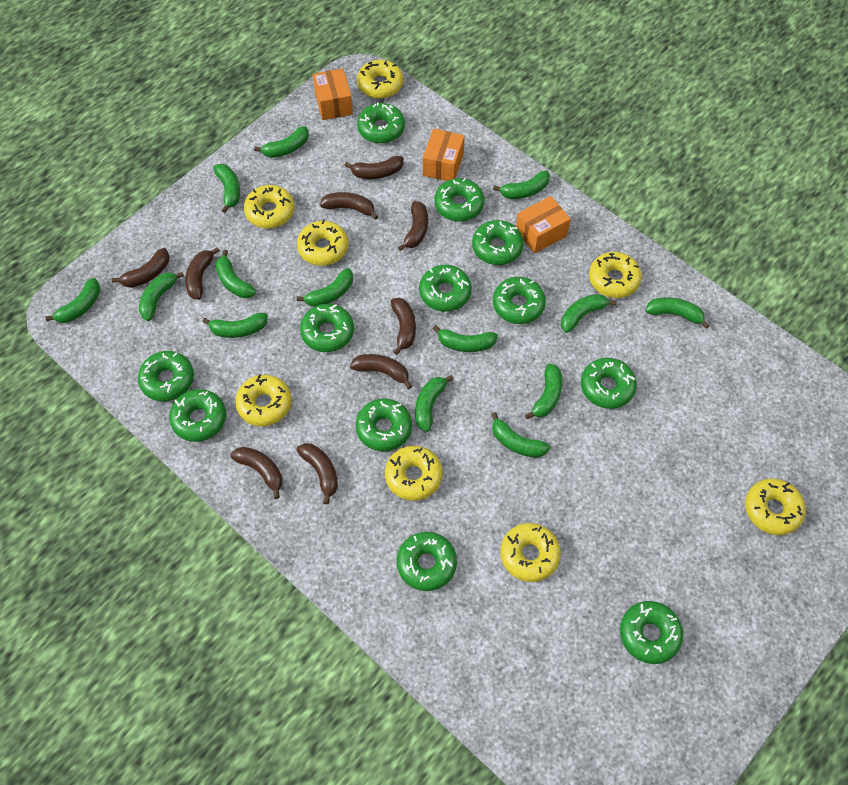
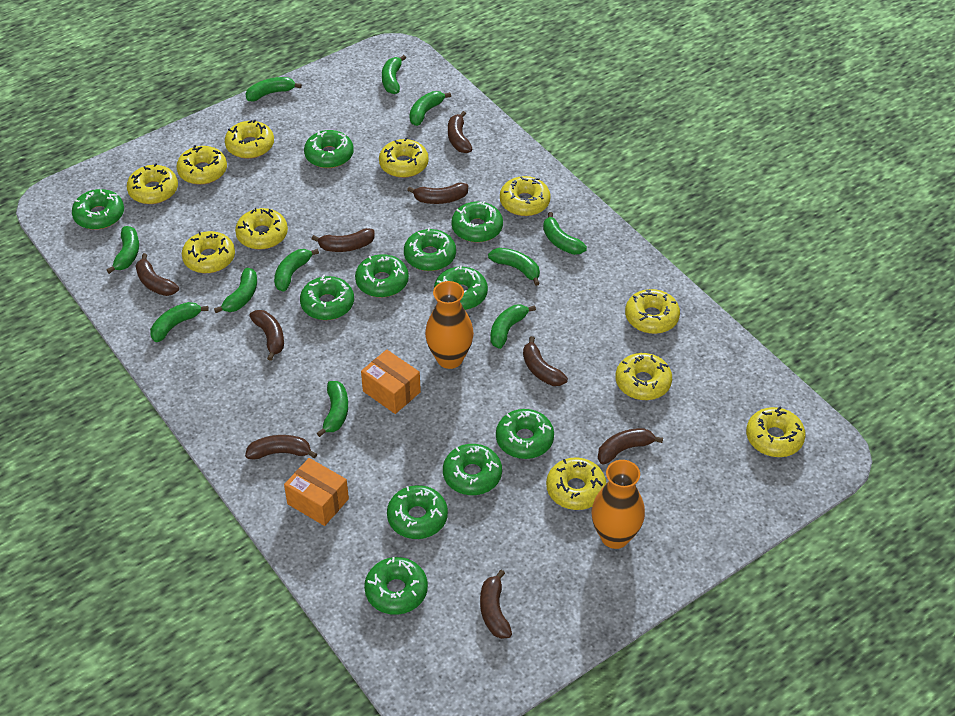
green banana: [45,278,100,323] [139,272,184,321] [202,313,268,338] [213,164,240,213] [216,250,256,298] [254,126,309,158] [297,268,353,307] [415,375,454,432] [433,325,498,352] [491,412,550,457] [493,170,550,199] [525,363,563,419] [561,294,616,333] [645,297,710,329] = 14 -> [107,226,139,274] [150,302,209,342] [214,268,257,313] [245,77,302,101] [274,249,319,292] [317,381,348,437] [382,55,406,94] [410,91,451,126] [488,248,540,286] [490,305,536,349] [543,212,587,255] = 11
green donut: [138,351,194,401] [169,389,226,442] [300,304,354,352] [356,398,412,451] [357,102,405,143] [397,532,457,591] [419,265,472,312] [434,178,484,222] [472,220,524,265] [493,277,546,324] [581,358,637,409] [620,601,683,664] = 12 -> [72,189,124,230] [300,275,354,320] [304,130,354,168] [355,254,409,297] [364,557,428,615] [387,485,448,539] [404,228,456,271] [434,265,488,310] [443,444,502,495] [451,201,503,242] [496,409,554,459] = 11
orange box: [313,68,353,120] [423,128,465,181] [516,196,571,253] = 3 -> [284,458,349,526] [361,350,421,414] = 2
orange vase: none = 0 -> [425,281,474,369] [592,460,645,549] = 2
yellow donut: [235,374,292,426] [244,185,295,228] [297,220,348,266] [357,60,403,99] [385,446,443,501] [500,523,561,582] [589,252,642,298] [745,479,806,535] = 8 -> [127,163,178,204] [176,145,227,185] [182,231,235,273] [225,120,274,159] [235,208,288,249] [379,138,429,178] [500,176,551,216] [546,458,606,510] [615,353,672,400] [625,289,680,334] [746,406,806,457] = 11

